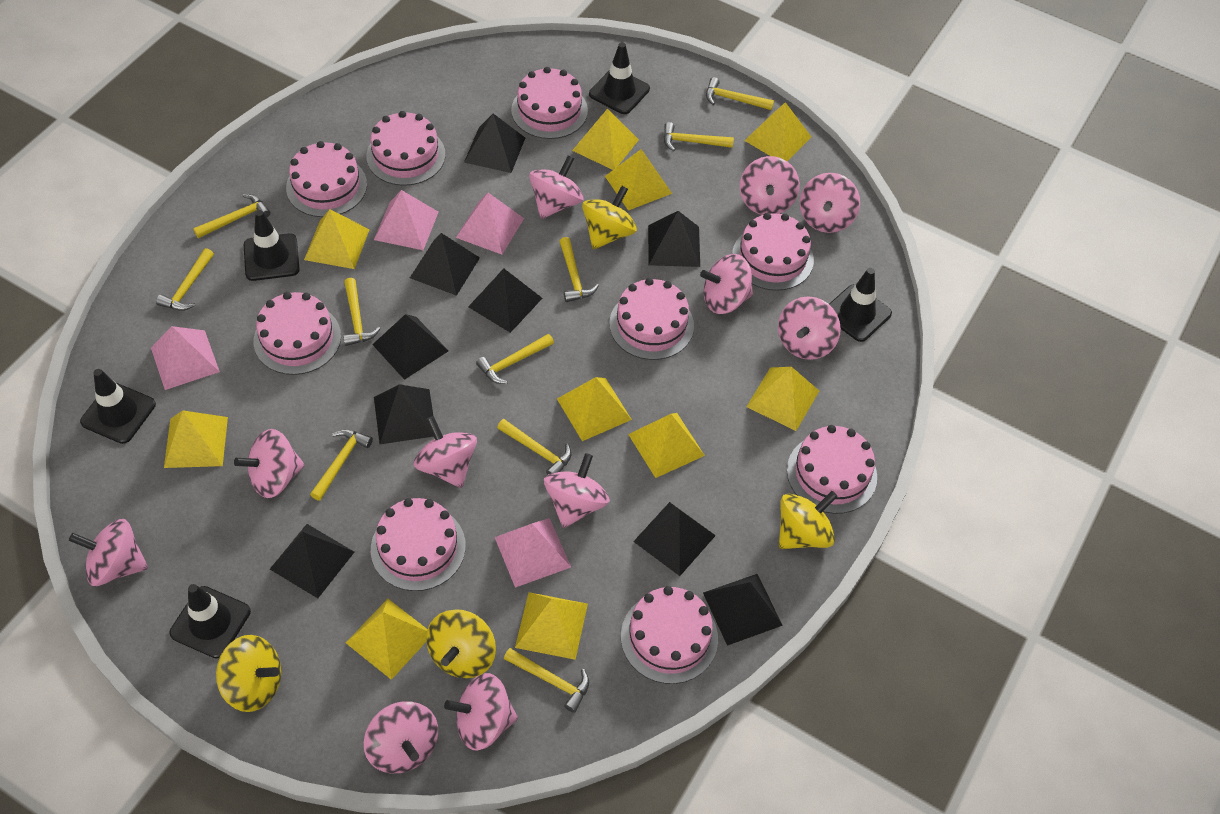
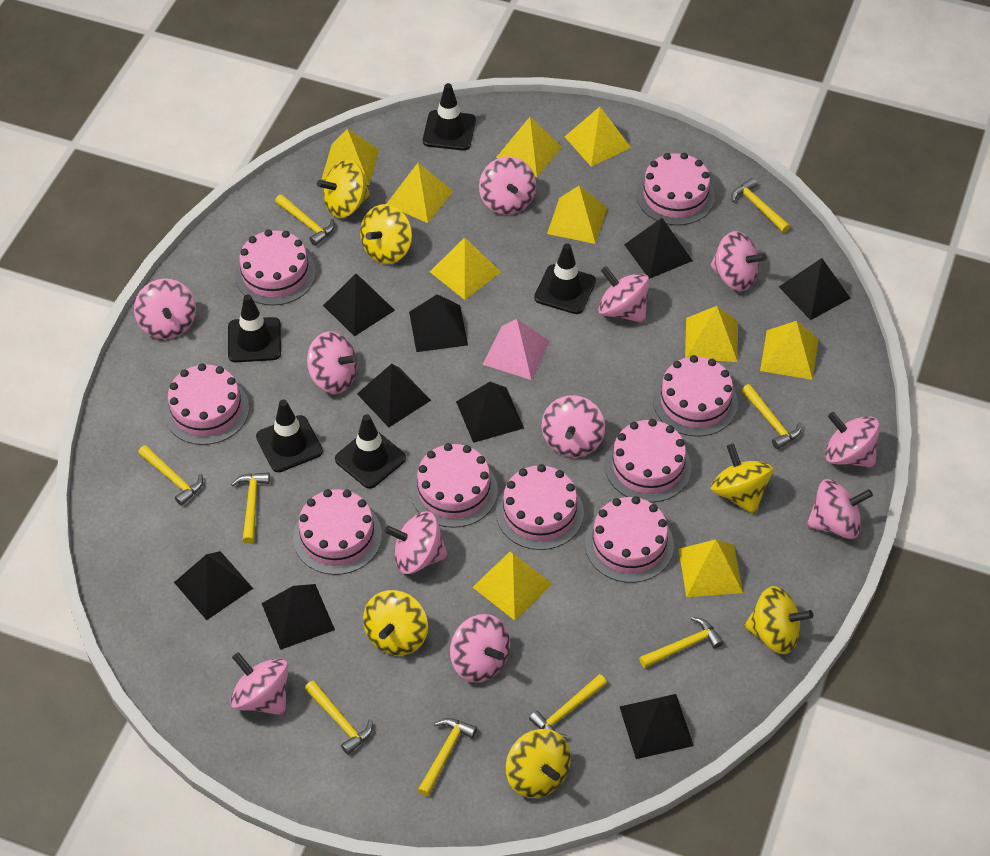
pink pyramid: [151,326,220,390] [374,190,438,250] [456,193,524,255] [495,518,571,588] = 4 -> [482,319,550,380] = 1
yellow hammer: [156,248,214,311] [193,194,270,238] [310,429,373,501] [343,278,381,346] [476,334,554,384] [497,419,572,475] [504,648,589,713] [559,237,599,302] [664,122,734,151] [706,77,774,110] = 10 -> [138,445,203,506] [231,472,270,544] [275,194,335,246] [305,680,373,755] [418,718,477,796] [529,674,607,738] [639,617,723,668] [732,178,790,233] [742,384,801,449] = 9
yellow spinning top: [216,635,281,712] [426,609,496,678] [582,186,637,249] [779,491,838,549] = 4 -> [317,160,370,218] [360,204,412,264] [363,590,428,655] [506,729,571,798] [711,443,773,514] [744,586,813,654] = 6

